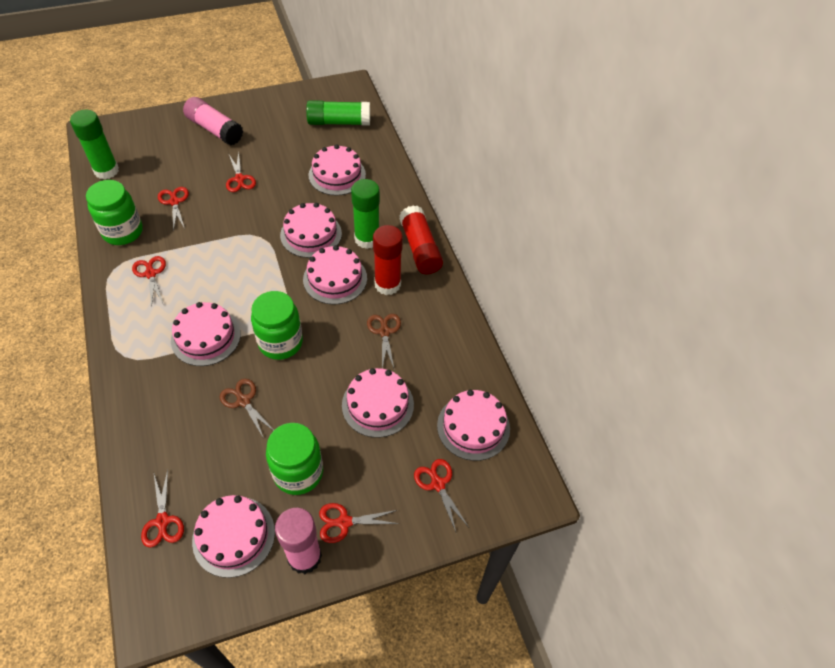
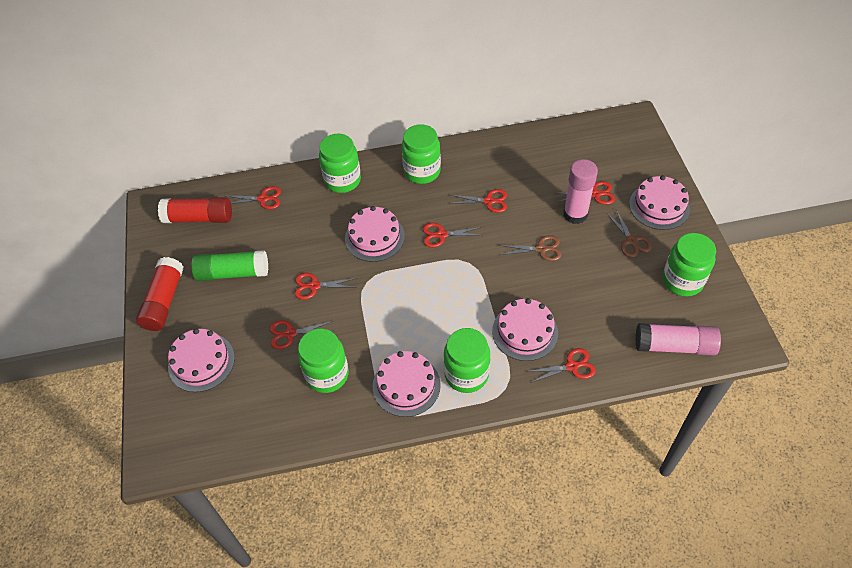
green glue stick: [70,110,119,180] [306,100,370,126] [351,179,380,249] = 3 -> [191,250,268,281] = 1
green jar: [86,180,143,245] [251,291,303,360] [266,423,323,495] = 3 -> [298,328,349,393] [319,134,361,193] [402,124,441,184] [444,328,490,393] [663,233,716,296] = 5
pink cake: [171,302,241,366] [192,495,275,578] [280,203,342,258] [303,245,367,305] [308,144,366,196] [342,368,414,438] [437,390,510,461] = 7 -> [168,329,235,392] [345,206,405,262] [373,351,441,417] [492,298,558,361] [629,175,690,230] = 5
red scissors: [132,256,166,308] [141,470,184,548] [158,187,189,231] [226,151,256,192] [319,503,400,543] [414,459,468,532] = 6 -> [226,186,281,209] [270,320,335,349] [295,273,357,300] [423,223,483,248] [449,189,507,213] [526,348,596,383] [557,181,615,205] = 7

